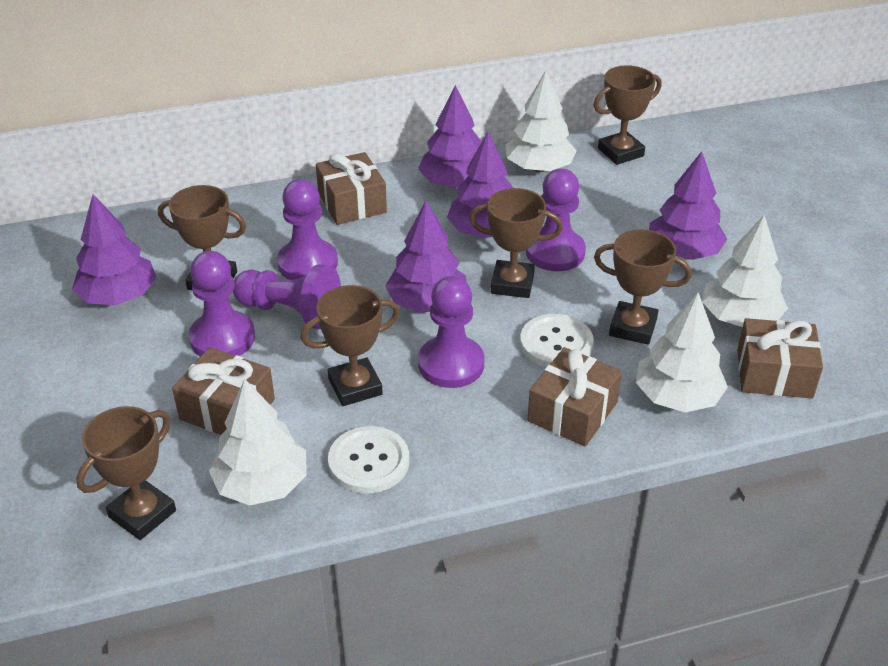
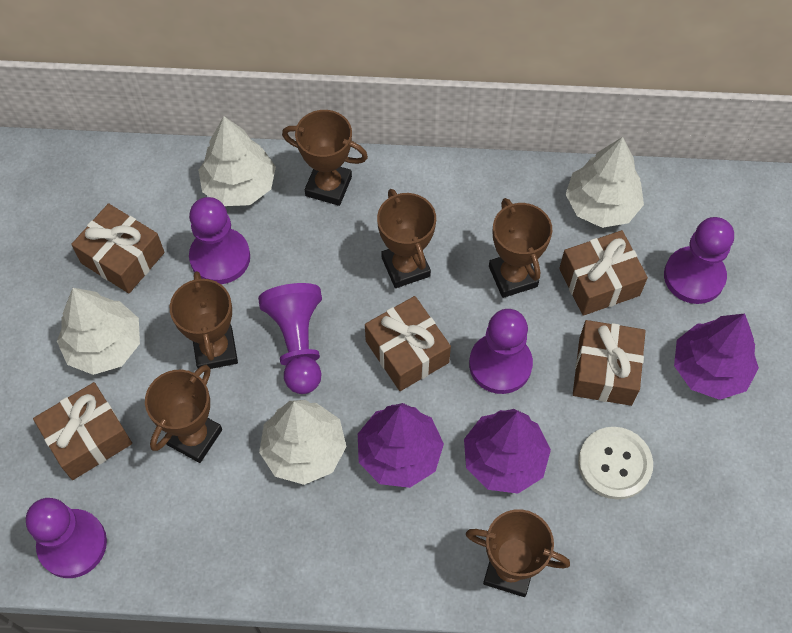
brown gift: [172,347,275,435] [316,152,387,225] [528,347,622,446] [737,318,823,399] = 4 -> [33,382,132,480] [71,203,165,293] [365,296,451,391] [559,230,648,316] [573,320,646,406] = 5
purple tree: [72,194,156,305] [385,201,467,313] [418,85,482,188] [447,132,513,238] [649,151,727,260] = 5 -> [358,403,444,488] [464,409,551,493] [674,313,759,400] = 3
white button: [328,426,409,493] [520,314,594,367] = 2 -> [578,427,653,500] = 1

